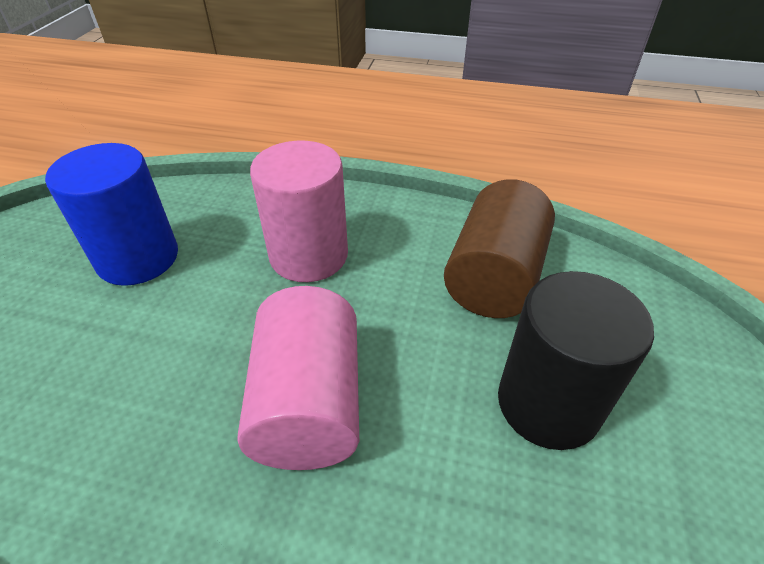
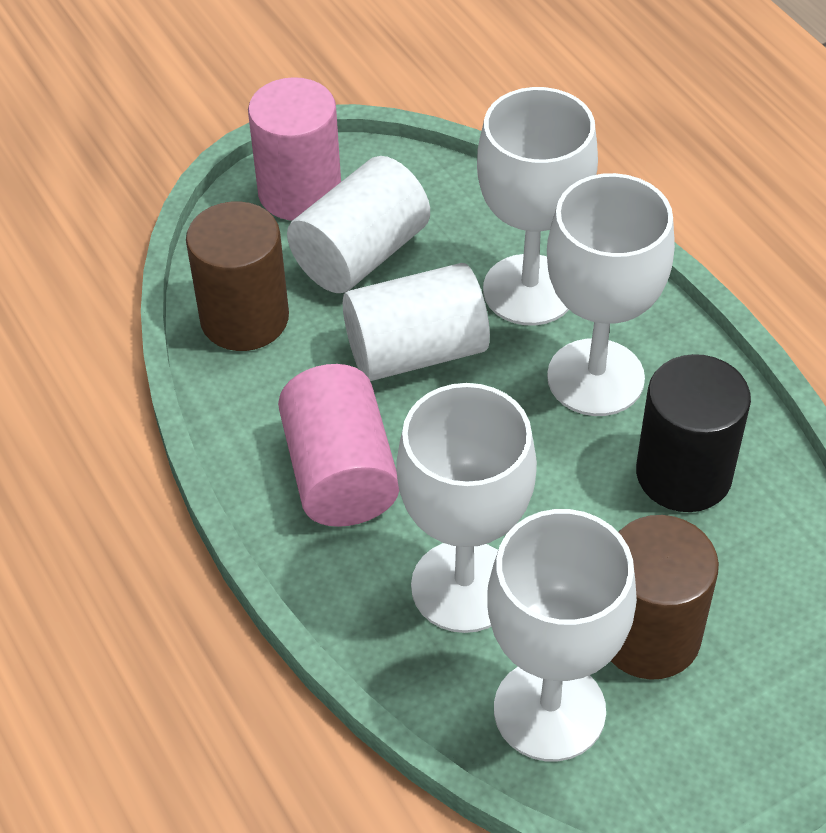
blue cylinder: [45,143,178,286] = 1 -> none = 0
brown cylinder: [444,179,555,318] = 1 -> [186,201,289,351] [611,515,719,680] = 2
white cylinder: none = 0 -> [287,156,430,293] [343,263,490,381] = 2
white goblet: none = 0 -> [396,383,537,633] [477,87,598,326] [487,509,637,762] [547,173,675,416] = 4

